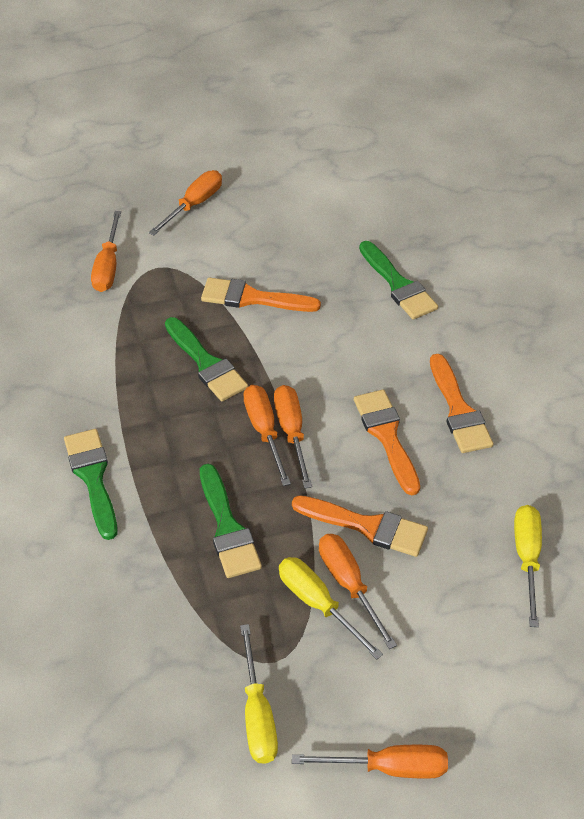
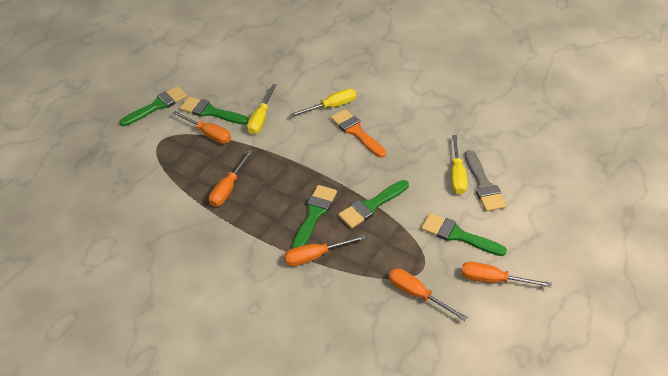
green brush: [64,429,118,540] [165,317,248,401] [200,464,262,578] [359,241,438,320] = 4 -> [119,86,187,126] [180,97,249,125] [292,185,337,248] [338,180,409,228] [421,213,507,256] = 5
grey brush: none = 0 -> [465,150,506,212] = 1
orange brush: [201,277,321,312] [292,495,428,557] [354,390,420,495] [430,354,493,453] = 4 -> [330,109,386,158] = 1
orange screwdriver: [91,211,121,292] [149,170,222,235] [243,385,291,486] [274,385,312,489] [292,745,448,779] [319,534,397,649] = 6 -> [172,111,231,144] [209,150,253,207] [284,234,366,266] [389,268,468,321] [462,262,551,287] = 5

